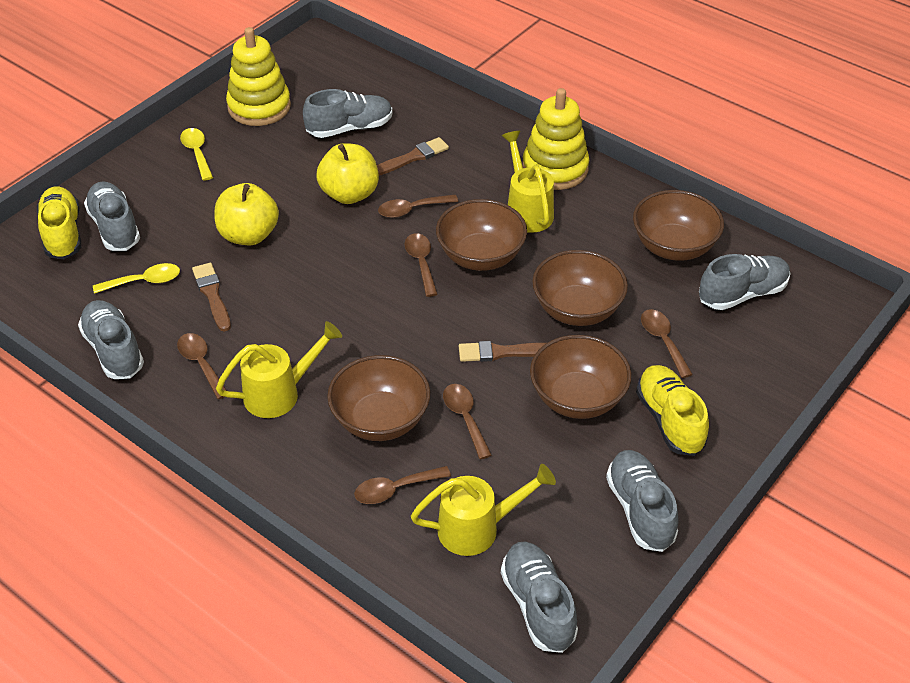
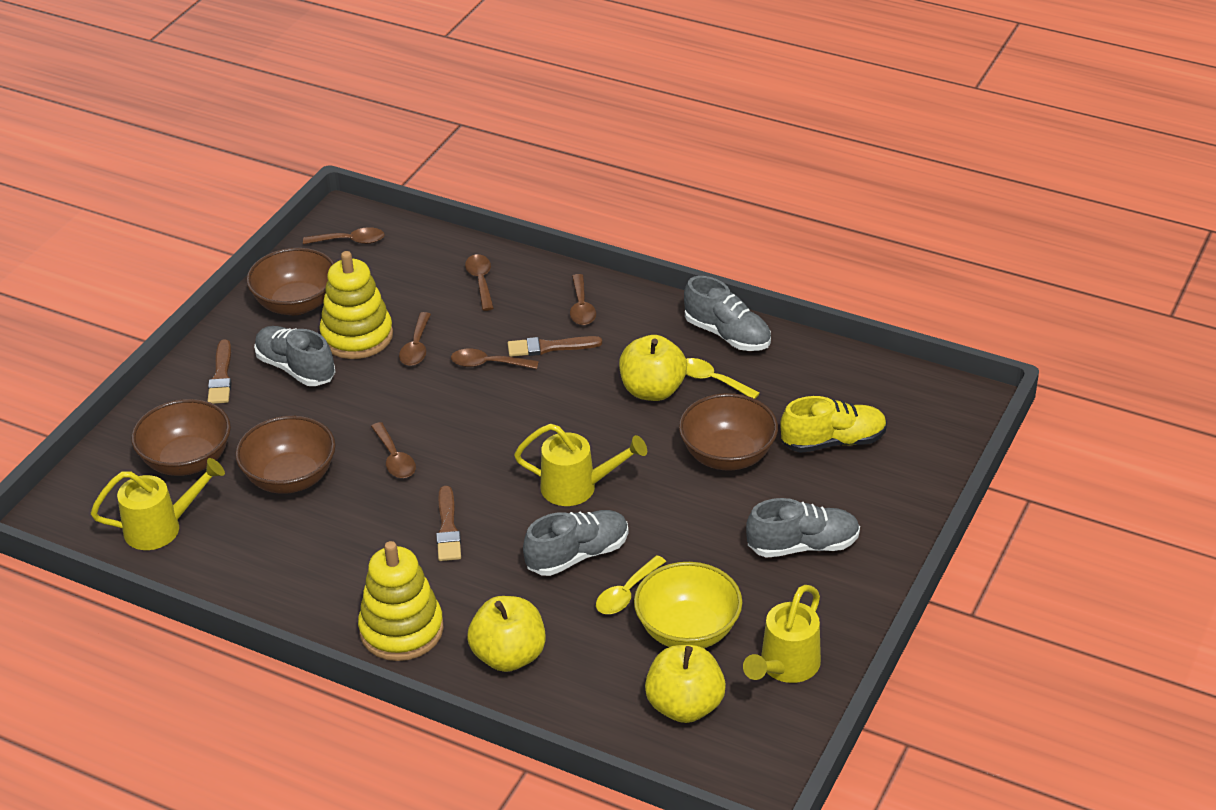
brown bowl: [327,355,430,441] [436,199,527,271] [530,335,632,419] [532,250,628,326] [633,190,724,261] = 5 -> [131,399,231,476] [235,416,335,494] [246,248,334,315] [679,393,778,471] = 4
grey shoe: [78,300,144,379] [84,181,140,251] [303,89,393,138] [501,542,578,653] [606,450,678,552] [699,254,791,310] = 6 -> [254,326,335,386] [523,510,628,576] [684,276,771,351] [746,498,860,558] = 4
yellow apple: [215,183,279,245] [316,143,379,204] = 2 -> [468,596,546,672] [619,335,687,401] [645,645,726,723] = 3
yellow bowl: none = 0 -> [634,562,743,648] = 1
yellow shoe: [37,186,81,259] [636,365,709,456] = 2 -> [780,396,887,453] = 1

